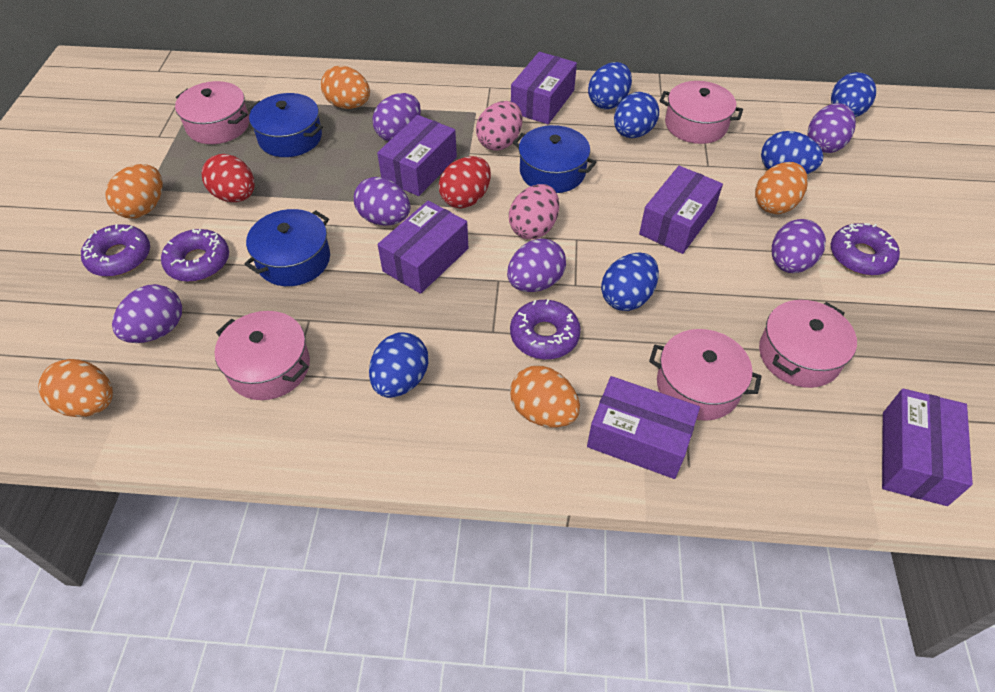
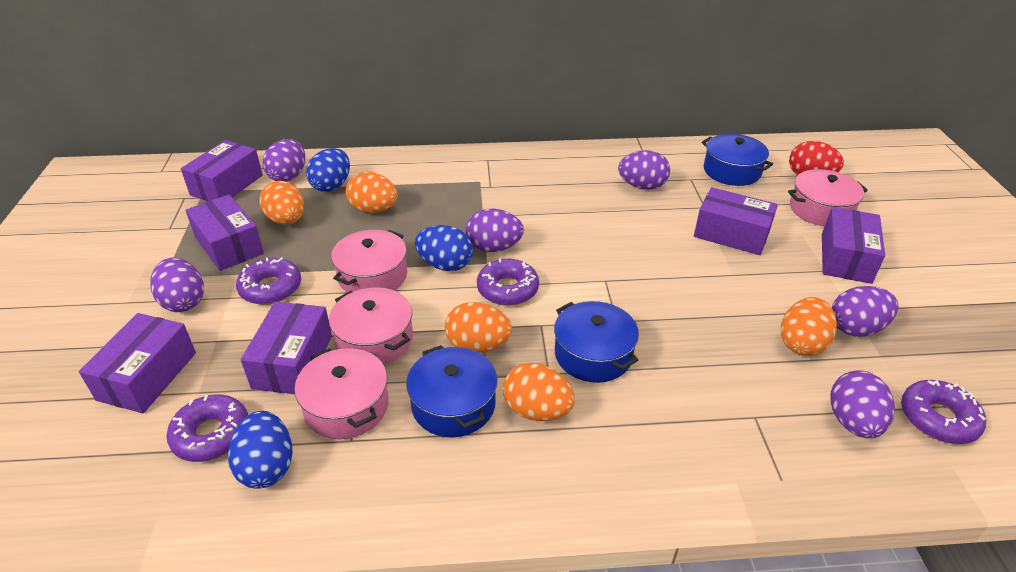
blue egg: [369,332,429,398] [588,62,632,109] [601,253,659,311] [614,92,659,138] [761,131,823,174] [831,72,877,117] = 6 -> [228,411,292,488] [306,148,350,192] [415,225,473,271] = 3
pink egg: [476,101,522,151] [509,184,559,239] = 2 -> none = 0
pink pot: [175,81,249,144] [215,311,310,400] [649,329,762,421] [660,81,743,144] [759,300,857,388] = 5 -> [294,348,389,439] [329,287,413,365] [331,230,407,292] [788,169,868,226] = 4
red egg: [202,154,255,202] [439,156,491,209] = 2 -> [789,141,844,175] = 1

